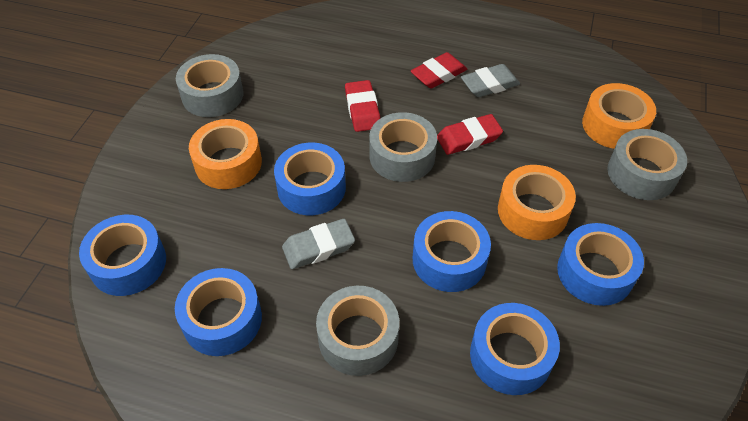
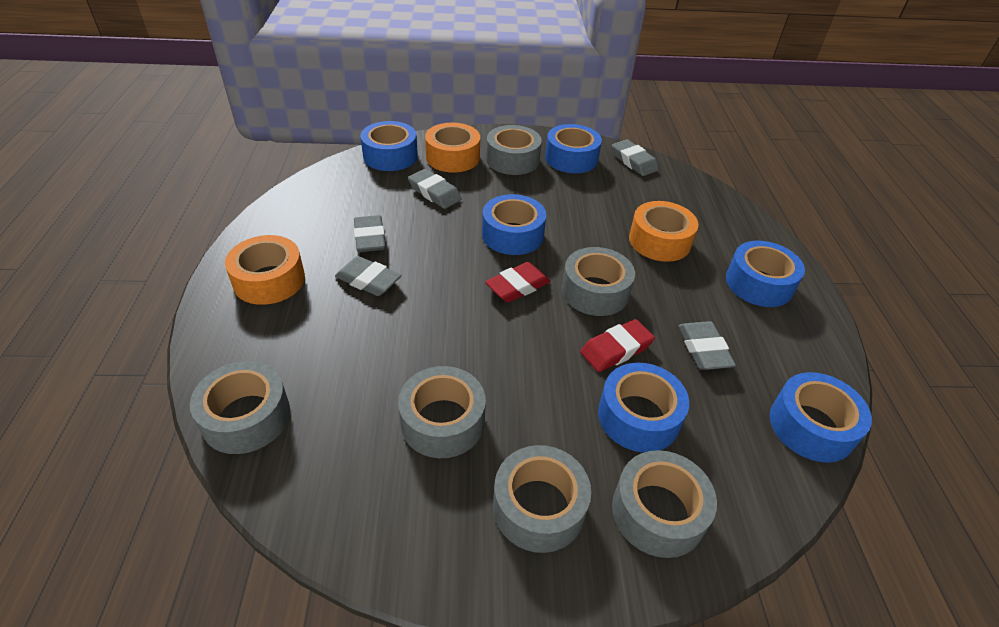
grey eraser: [282,219,355,269] [461,64,520,97] = 2 -> [335,256,402,296] [354,215,386,252] [408,169,462,209] [612,139,659,176] [678,321,736,370] = 5
grey tape: [176,54,243,117] [316,286,399,376] [369,112,437,182] [607,129,687,200] = 4 -> [190,361,290,454] [398,366,486,458] [486,125,542,175] [493,445,591,553] [562,247,635,316] [612,450,717,558] = 6
red eraser: [345,80,380,132] [411,52,467,89] [437,114,503,155] = 3 -> [485,262,551,302] [580,319,655,372] = 2

